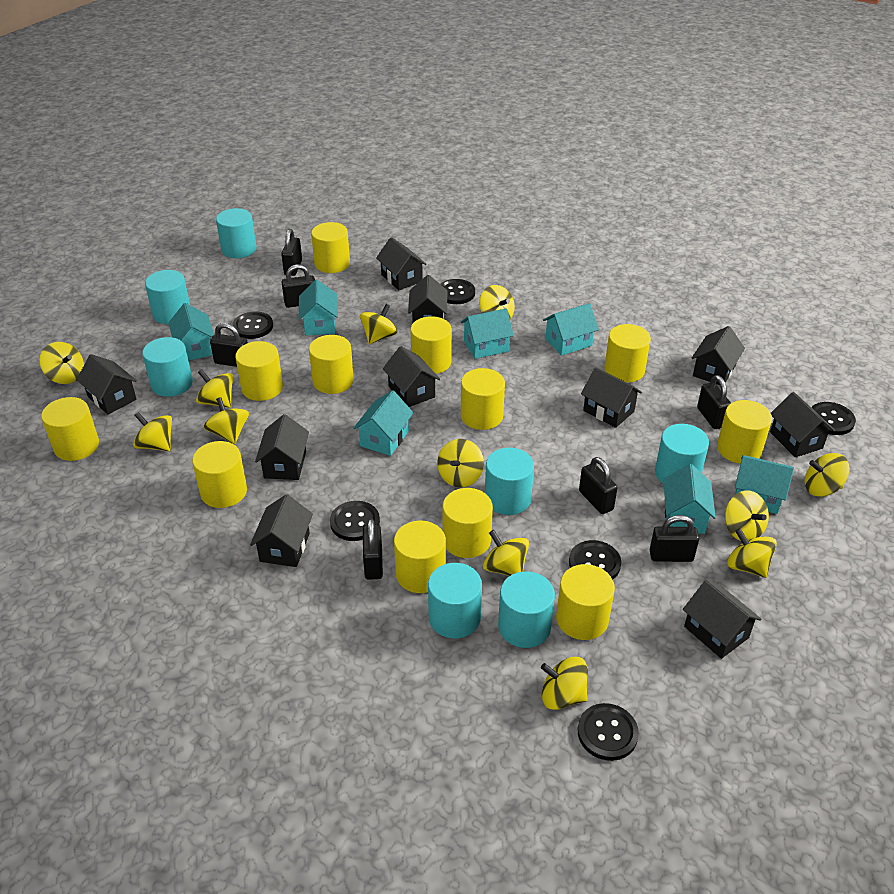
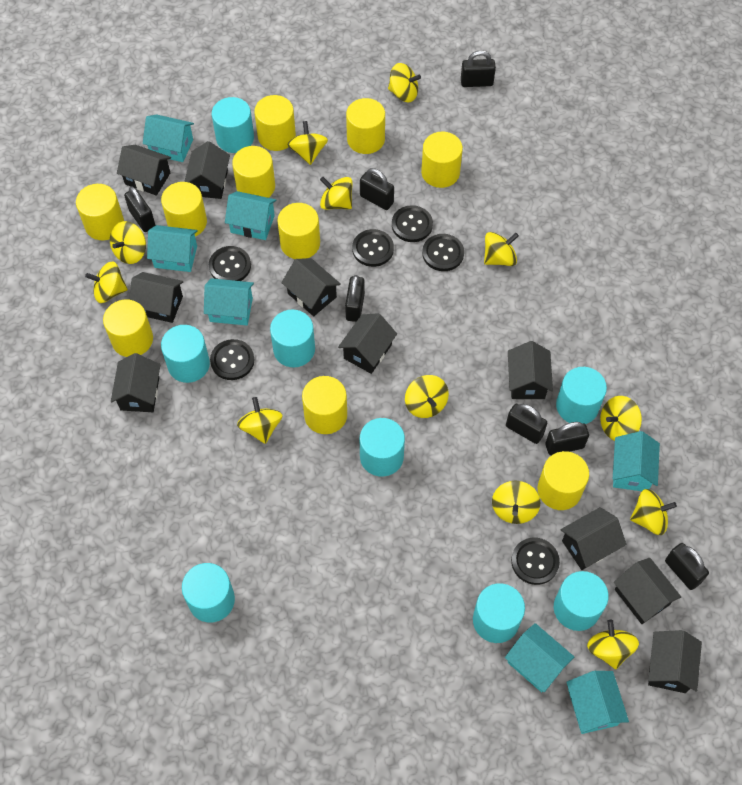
turquoise cylinder: [142,337,193,397] [145,270,190,324] [216,208,256,258] [428,563,482,638] [485,448,534,515] [498,571,555,648] [655,424,709,484] = 7 -> [161,325,210,383] [182,563,235,623] [212,97,254,153] [270,309,315,368] [360,418,405,477] [473,583,525,643] [554,571,609,631] [556,367,607,424] = 8
yellow cylinder: [41,397,99,461] [192,441,247,508] [235,341,283,401] [309,335,354,394] [311,222,350,273] [394,521,446,593] [410,316,452,374] [443,488,493,558] [461,368,505,430] [556,564,615,640] [604,324,651,383] [717,400,772,464] = 12 -> [76,184,124,240] [103,300,153,357] [161,182,207,236] [232,146,275,198] [254,95,296,151] [277,203,320,259] [302,376,347,434] [346,98,385,154] [421,131,463,188] [538,451,589,510] = 10

